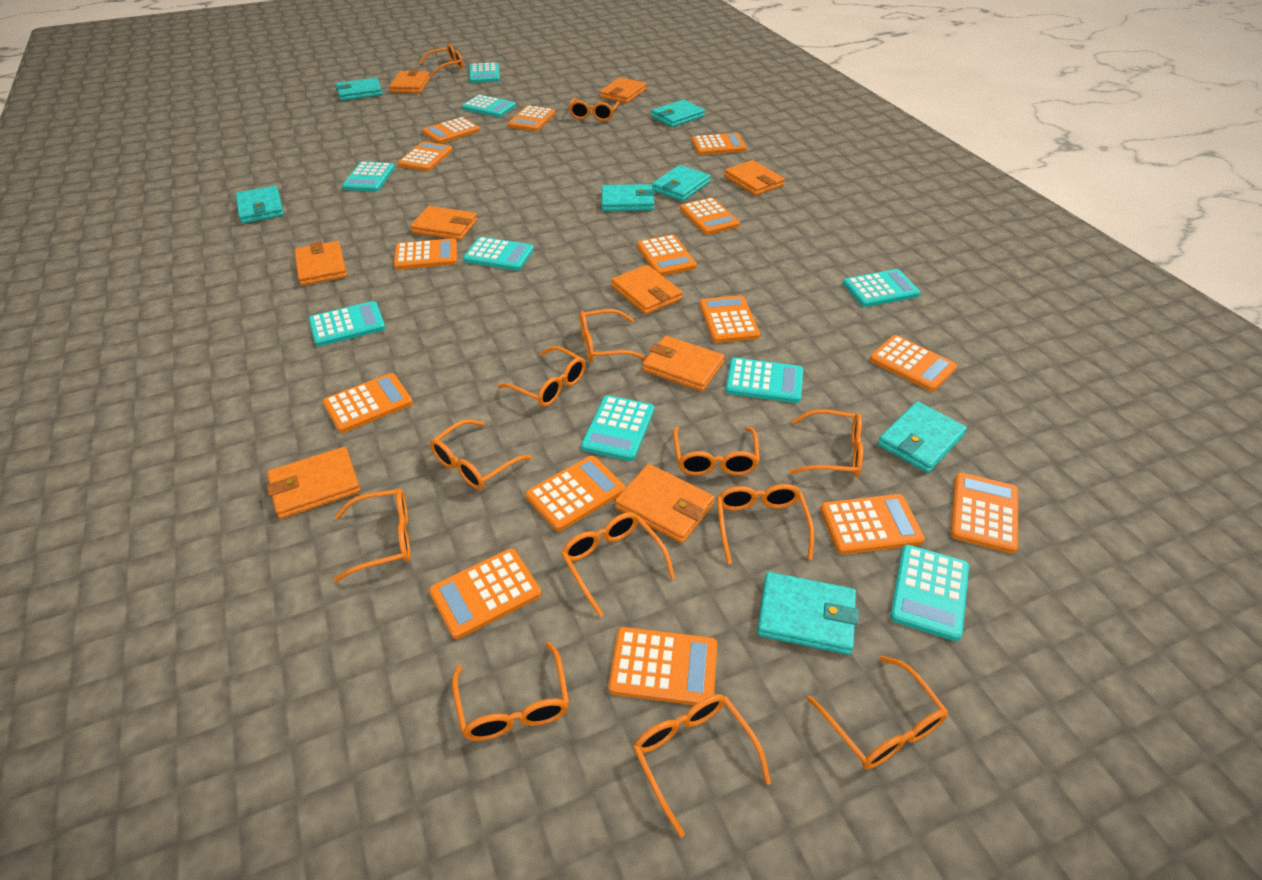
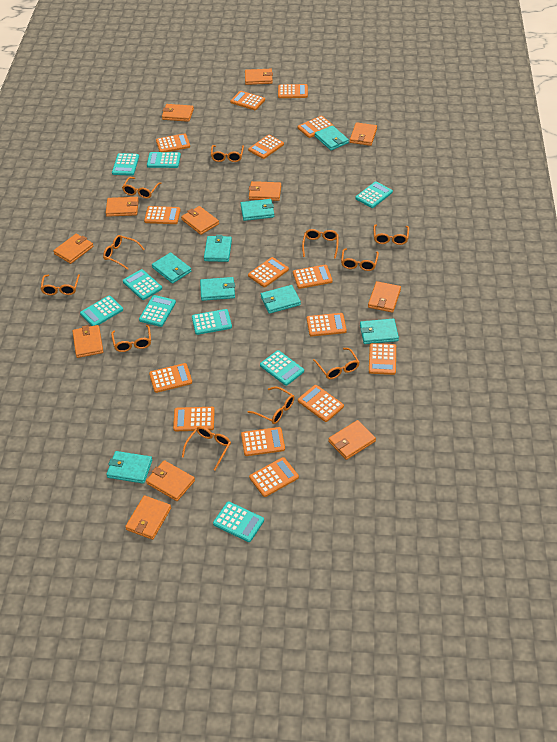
orange glasses: [333,488,410,582] [419,44,463,77] [430,419,532,490] [452,642,569,741] [497,346,586,407] [561,512,675,617] [569,98,620,121] [580,309,647,362] [633,694,771,837] [673,427,760,476] [717,484,814,564] [789,409,863,477] [807,656,948,769] = 13 -> [41,274,80,295] [103,235,145,270] [111,325,151,352] [122,177,162,199] [182,426,231,471] [211,145,244,162] [248,387,295,424] [302,229,338,259] [313,348,360,379] [341,249,379,271] [374,225,409,245] = 11
orange wallet: [267,447,361,519] [294,241,347,286] [389,69,430,93] [410,206,477,240] [600,77,647,103] [611,265,683,314] [615,464,715,543] [642,336,724,391] [724,160,785,196] = 9 -> [53,234,94,264] [72,325,103,358] [106,197,139,217] [125,495,171,540] [146,460,195,501] [162,104,194,122] [181,206,219,235] [245,69,273,85] [249,181,281,201] [328,420,376,460] [350,122,377,146] [368,281,401,313] = 12
turquoise wallet: [236,186,284,224] [335,78,383,101] [601,184,655,211] [651,100,705,127] [652,165,711,201] [757,572,859,655] [878,401,967,473] = 7 -> [106,451,152,484] [152,252,191,284] [200,277,235,301] [204,235,232,262] [240,199,274,221] [261,285,301,314] [315,125,349,151] [360,319,399,344] = 8

